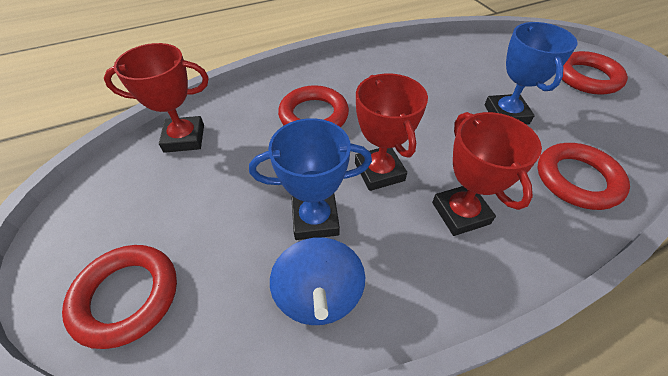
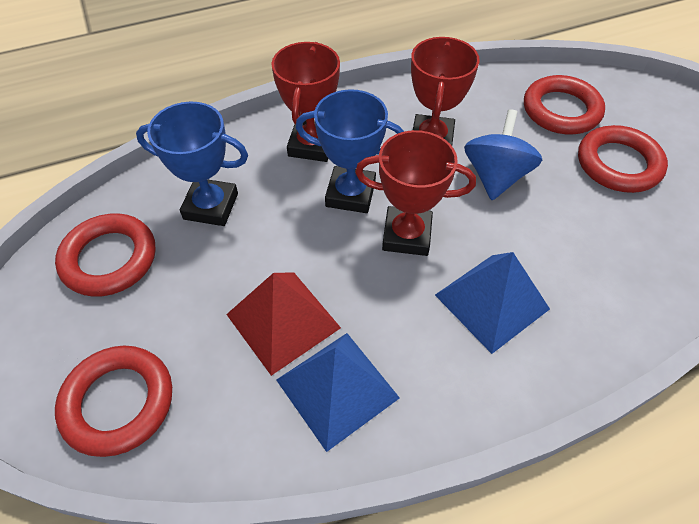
blue pyramid: none = 0 -> [276,333,400,452] [435,252,550,354] = 2
red pyramid: none = 0 -> [226,272,341,376] = 1

